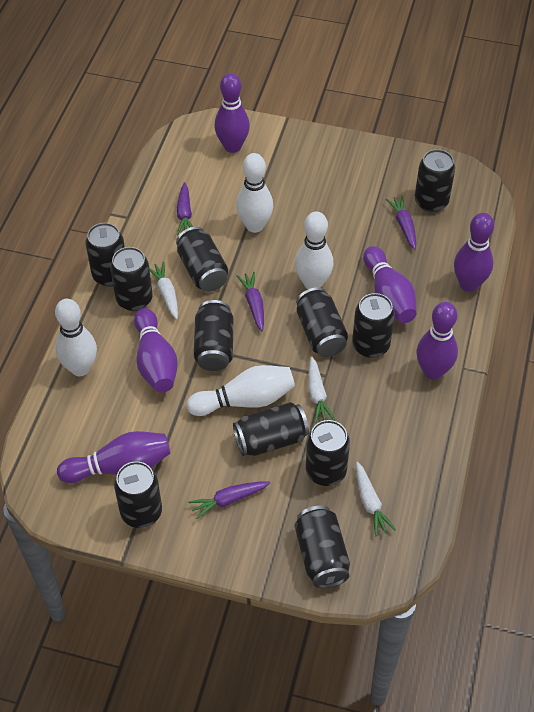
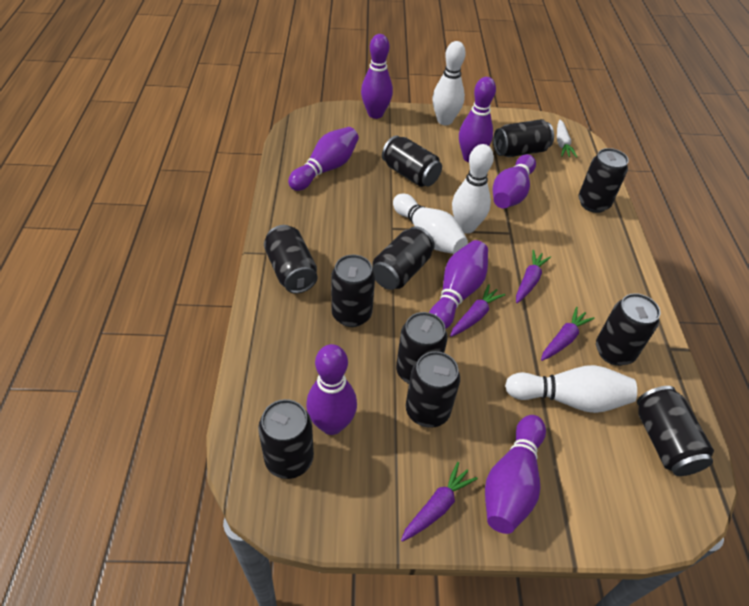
purple bowling pin: [57,431,170,483] [134,308,178,393] [214,73,250,153] [363,246,416,323] [417,302,458,380] [454,213,494,292] = 6 -> [288,127,359,191] [306,344,357,435] [361,34,393,119] [429,240,488,329] [459,77,496,162] [485,415,546,534] [493,154,536,208] = 7
white carrot: [149,261,178,319] [308,356,335,423] [356,462,396,536] = 3 -> [557,120,577,158] = 1

